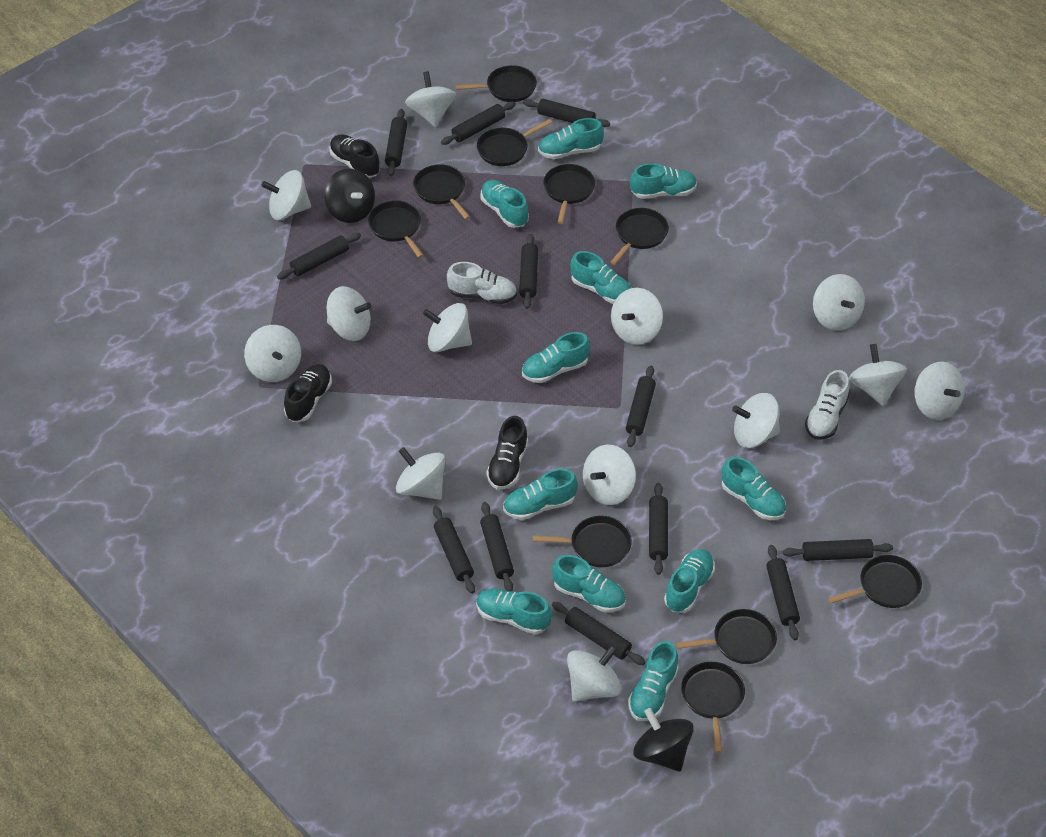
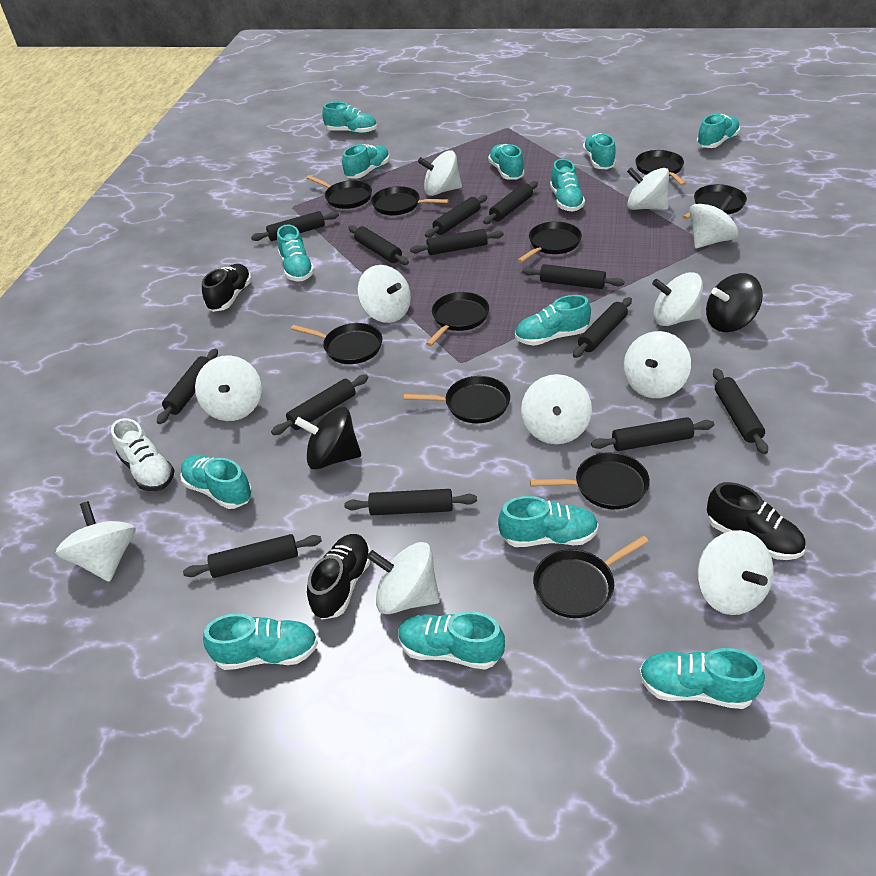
black rolling pin: [277,233,361,279] [385,109,407,176] [433,506,475,594] [441,102,516,145] [480,502,514,591] [519,234,538,309] [523,99,610,127] [552,602,645,665] [626,366,656,447] [649,483,668,575] [766,545,800,640] [783,539,893,561] = 12 -> [157,349,218,424] [183,534,322,578] [251,211,339,241] [271,375,368,435] [344,489,477,515] [348,225,409,265] [410,229,504,255] [425,195,487,237] [483,181,538,224] [522,264,624,289] [573,297,632,358] [591,417,714,451] [713,368,768,454] = 13
turquoise shoe: [476,588,552,634] [481,180,529,228] [503,469,578,520] [522,332,590,383] [538,118,604,159] [552,555,626,612] [570,251,632,304] [628,641,679,721] [630,163,697,199] [664,549,715,612] [722,457,786,520] = 11 -> [180,455,252,509] [203,614,318,670] [277,224,315,281] [322,102,377,134] [342,144,390,179] [398,611,505,670] [488,144,525,180] [498,496,599,547] [515,295,591,346] [550,159,585,211] [583,133,616,169] [639,648,765,709] [696,114,740,148] = 13
white shoe: [447,262,517,304] [805,370,849,440] = 2 -> [111,418,175,491] = 1
white spinning top: [244,325,301,382] [261,170,311,220] [327,286,371,341] [396,447,446,500] [405,71,456,127] [423,303,472,352] [567,645,622,702] [583,445,636,505] [611,288,663,345] [732,393,780,448] [813,274,865,330] [849,344,907,406] [914,361,965,420] = 13 -> [56,501,136,582] [195,355,262,421] [358,265,411,323] [367,542,440,614] [418,151,462,196] [521,374,592,444] [624,331,691,398] [627,167,669,210] [652,272,703,326] [689,195,739,248] [697,530,774,615] = 11

